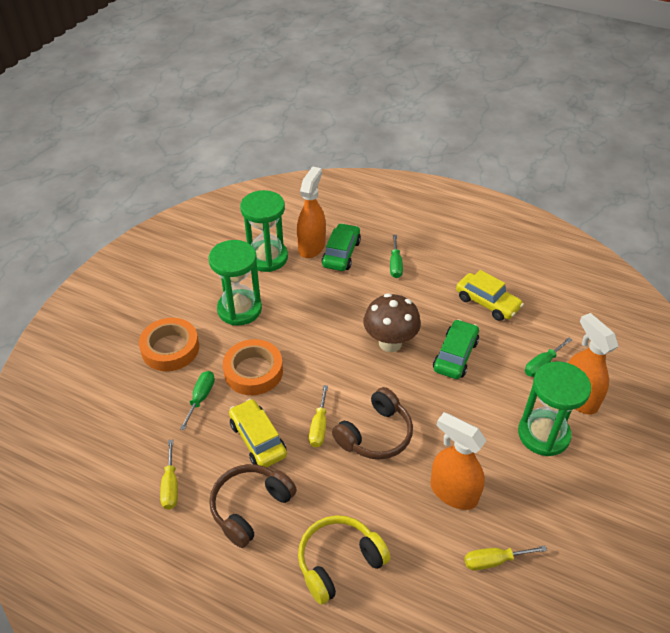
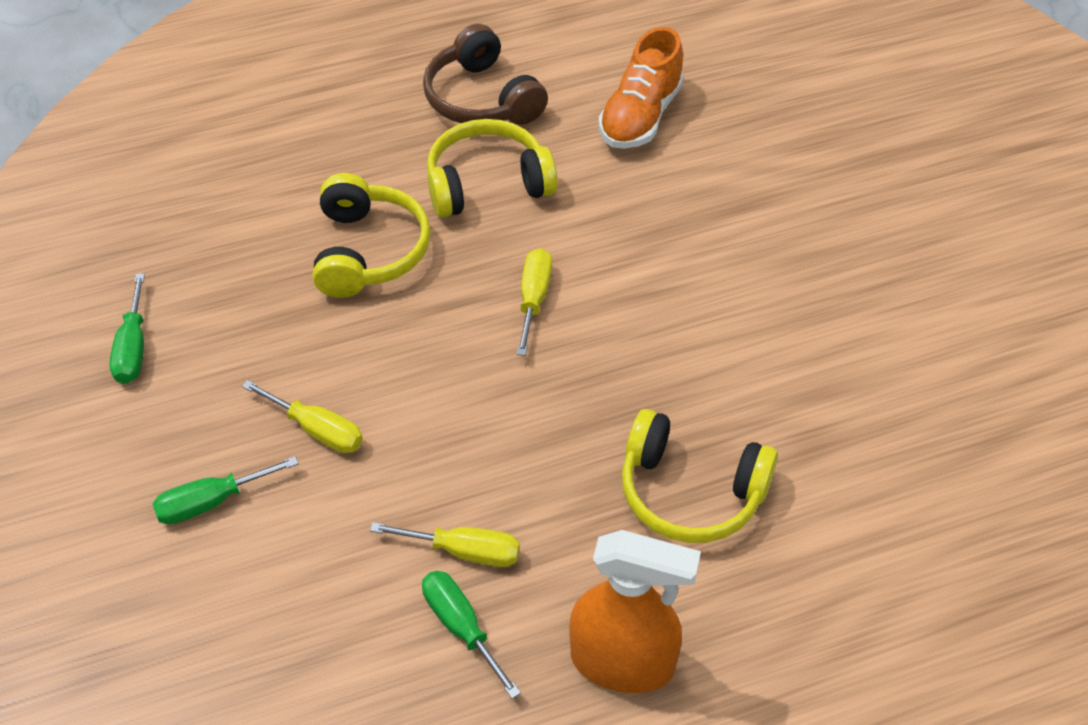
brown headphones: [209,464,297,548] [332,387,413,460] = 2 -> [423,24,548,125] = 1
brown mushroom: [363,293,421,352] = 1 -> none = 0
green car: [322,223,361,271] [433,319,479,379] = 2 -> none = 0
green hourglass: [209,240,262,326] [240,190,288,272] [518,361,591,456] = 3 -> none = 0
orange shoe: none = 0 -> [598,27,684,149] = 1
orange spray bottle: [297,166,326,258] [430,412,487,510] [568,313,618,415] = 3 -> [570,530,701,693] = 1
orange tape: [139,318,199,371] [223,339,283,395] = 2 -> none = 0
yellow car: [229,399,287,468] [456,270,524,321] = 2 -> none = 0
yellow headphones: [298,515,391,605] = 1 -> [313,173,431,298] [427,119,558,218] [622,409,778,543] = 3

